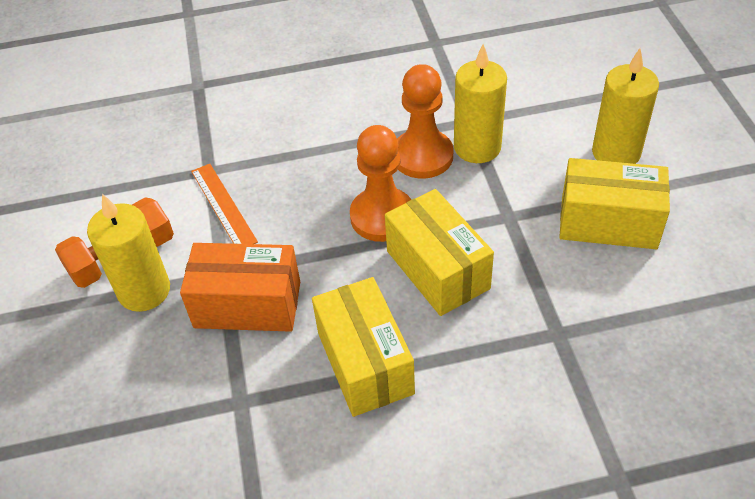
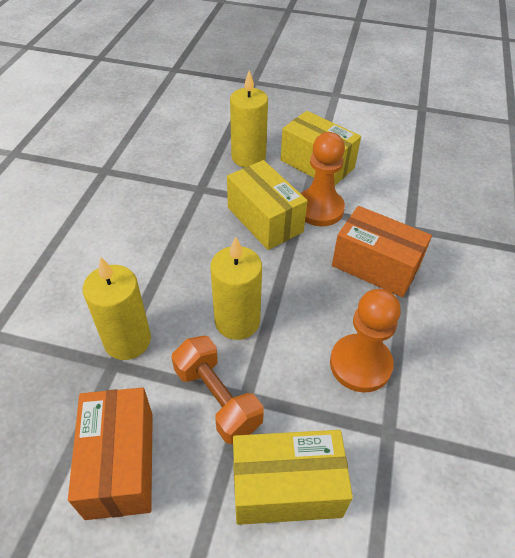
orange box: [180,243,300,332] = 1 -> [68,387,153,520] [332,206,432,297] = 2
orange ruler: [191,164,258,244] = 1 -> none = 0

